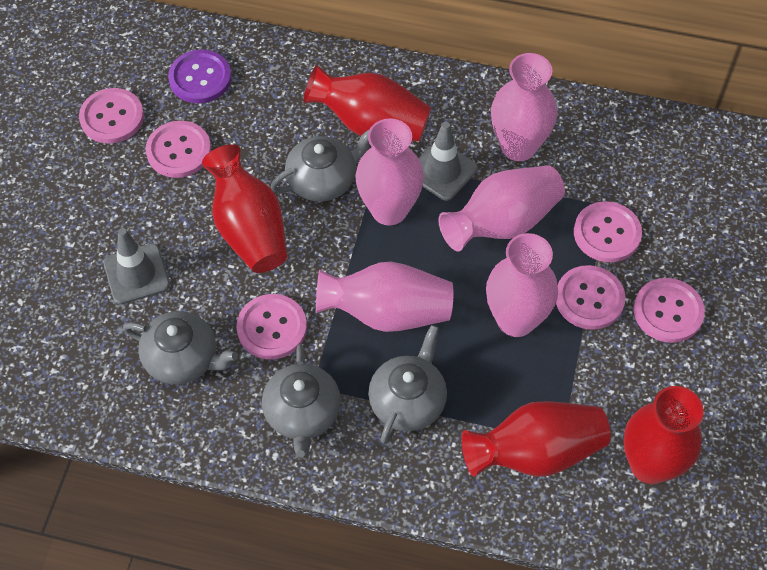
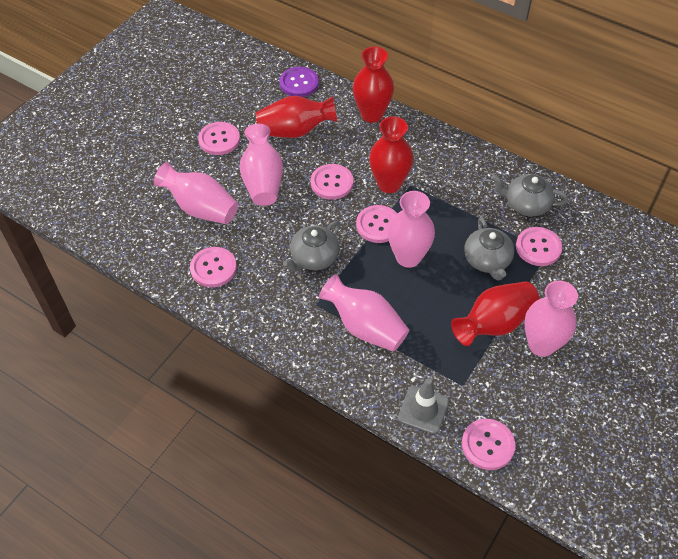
grey teapot: [123,311,238,384] [262,344,341,457] [270,129,370,202] [368,325,447,444] = 4 -> [283,221,341,272] [464,217,515,281] [491,174,568,216] = 3
grey traffic cone: [103,228,170,304] [419,122,478,201] = 2 -> [398,378,449,434] = 1

